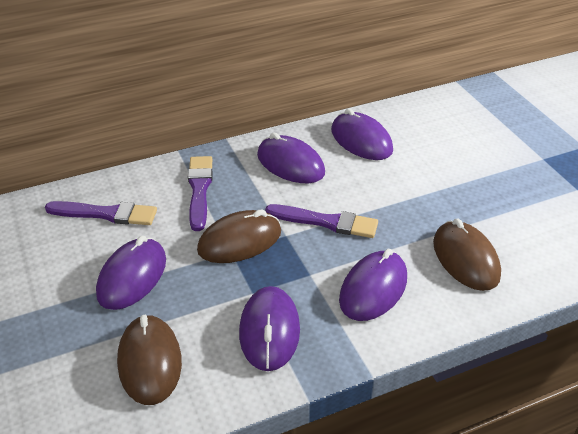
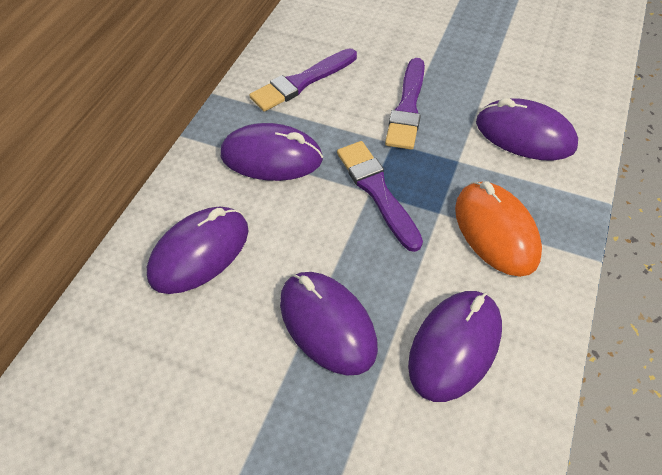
brown mouse: [117,315,182,405] [197,209,281,263] [433,219,501,291] = 3 -> none = 0
orange mouse: none = 0 -> [455,181,542,277] = 1

